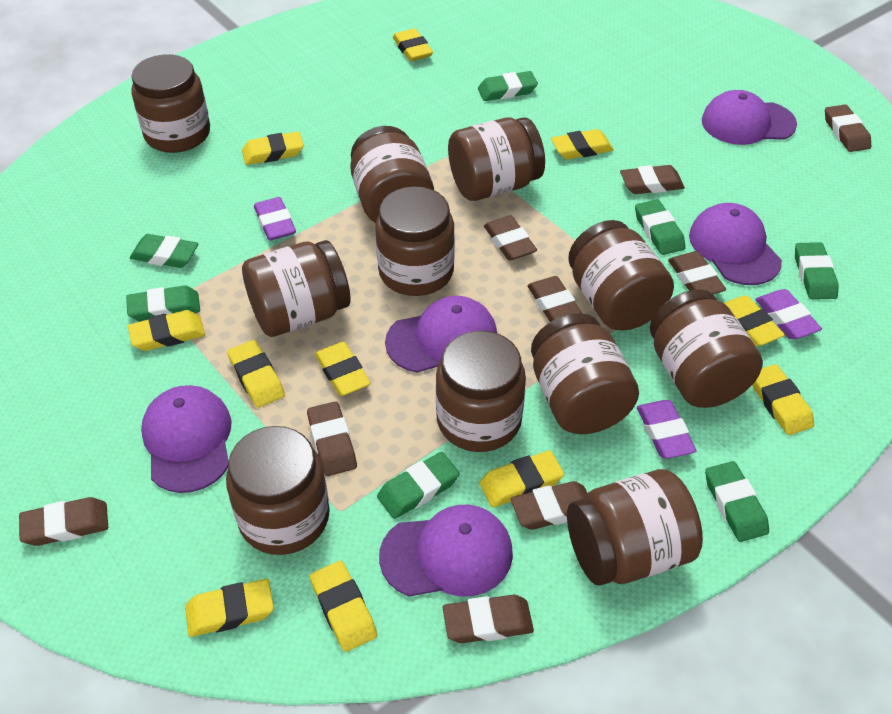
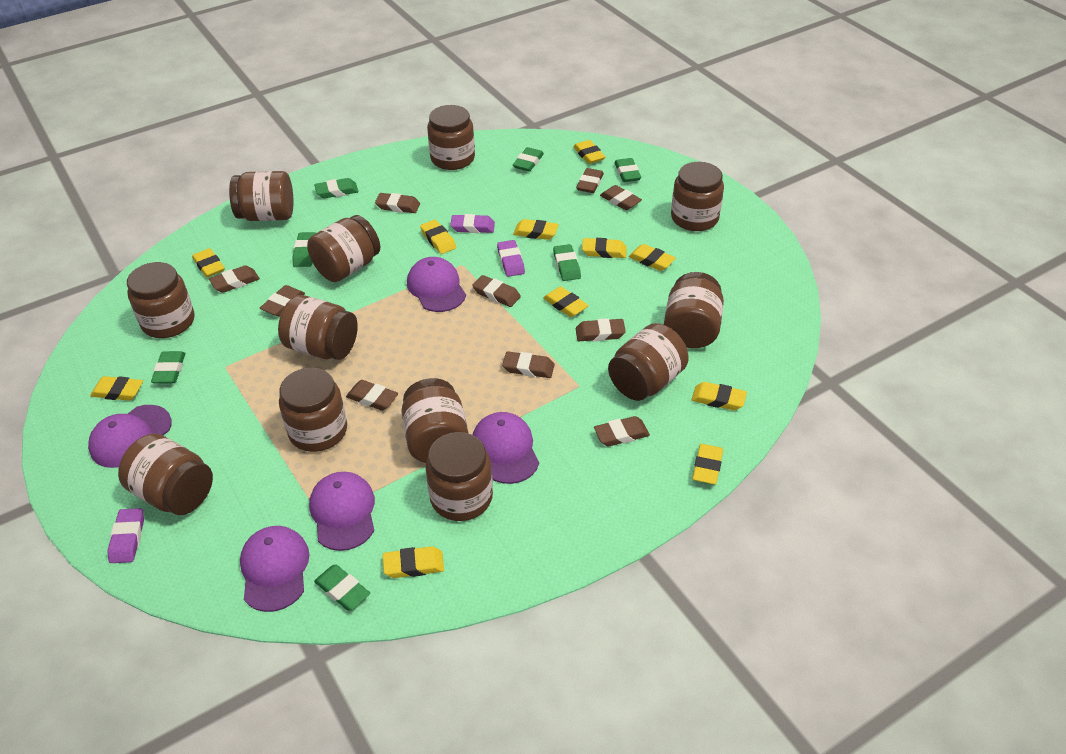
brown eraser: [19,497,108,546] [307,401,357,476] [443,595,534,643] [484,216,537,261] [511,481,587,530] [527,276,583,322] [620,165,685,194] [668,251,726,294] [825,105,871,152] = 9 -> [209,265,260,293] [260,285,305,317] [346,380,398,411] [375,193,420,213] [472,275,521,307] [502,351,555,378] [576,168,604,193] [576,318,626,341] [594,416,650,446] [600,185,642,210] = 10
brown jar: [131,54,210,153] [226,426,330,555] [242,240,351,337] [350,126,434,223] [375,186,455,296] [436,331,526,452] [448,117,545,201] [531,313,639,434] [567,469,703,586] [568,220,674,330] [650,289,763,408] = 11 -> [118,433,213,515] [127,262,195,338] [229,171,294,221] [278,295,358,360] [279,368,347,452] [307,215,380,282] [401,378,469,463] [426,432,493,521] [427,105,475,170] [608,323,689,401] [664,272,724,348] [671,162,724,231] = 12

